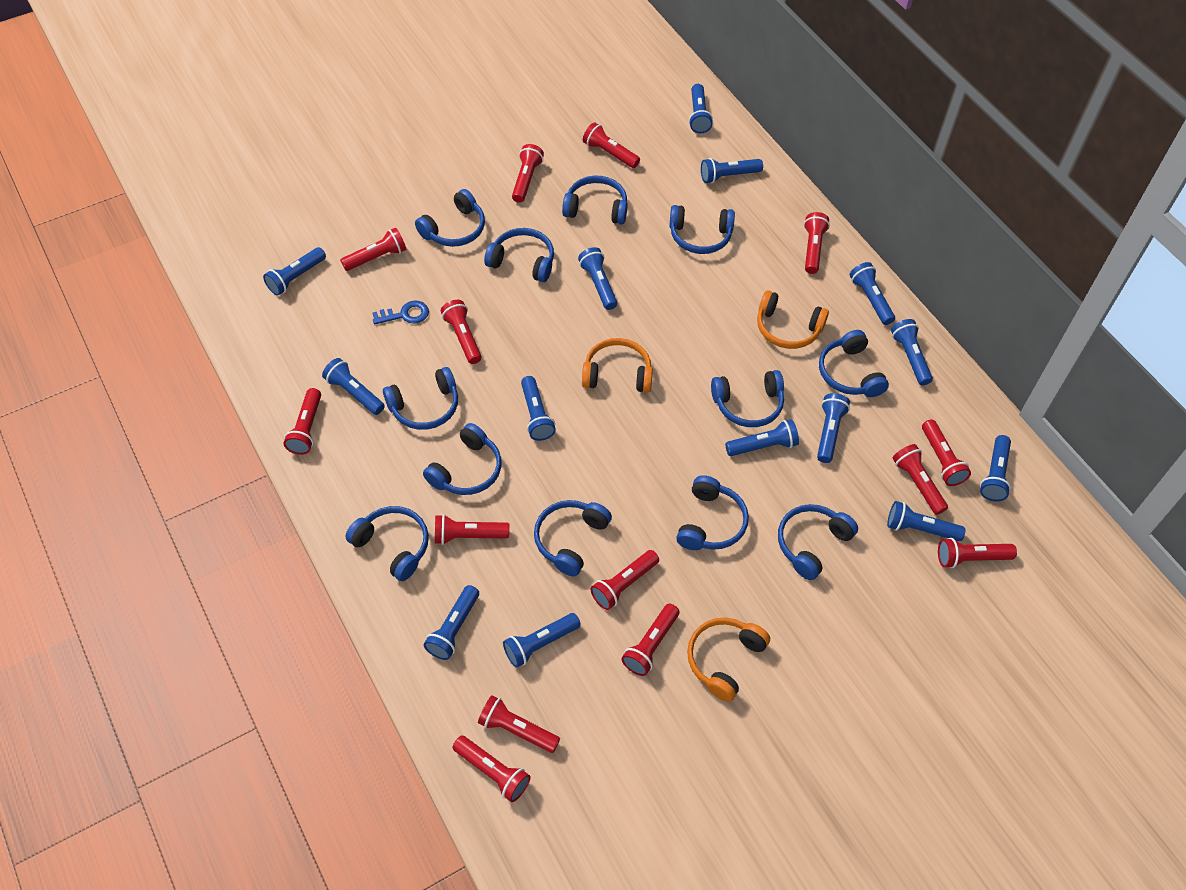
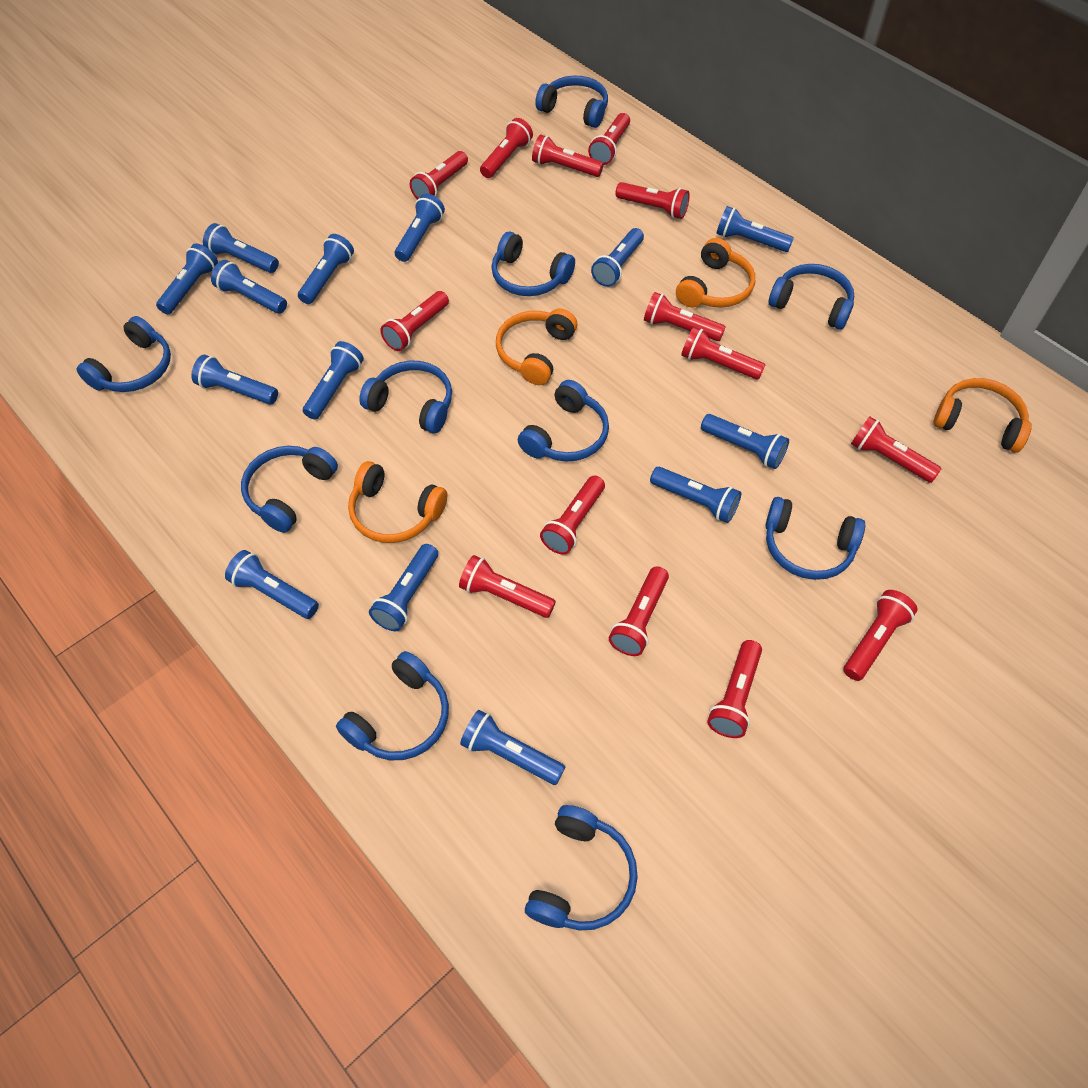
blue headphones: [345,506,429,581] [383,367,458,430] [415,189,485,247] [423,423,501,495] [484,228,554,282] [534,500,612,577] [562,176,628,224] [669,205,735,254] [676,475,749,550] [711,370,784,427] [778,504,858,580] [819,330,889,397] = 12 -> [76,316,171,392] [241,446,338,533] [336,651,449,760] [359,361,452,433] [492,232,575,296] [518,380,609,461] [525,805,638,931] [535,76,608,128] [765,497,865,580] [769,264,854,330] = 10
blue key: [373,301,429,325] = 1 -> none = 0
orange headphones: [582,338,653,393] [687,618,770,702] [757,290,829,349] = 3 -> [348,461,447,543] [496,309,577,385] [676,238,755,307] [934,378,1032,453] = 4

